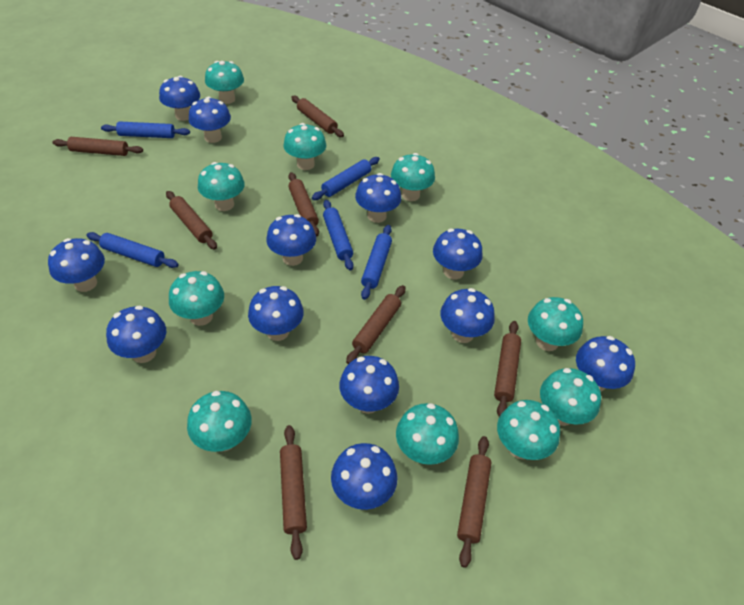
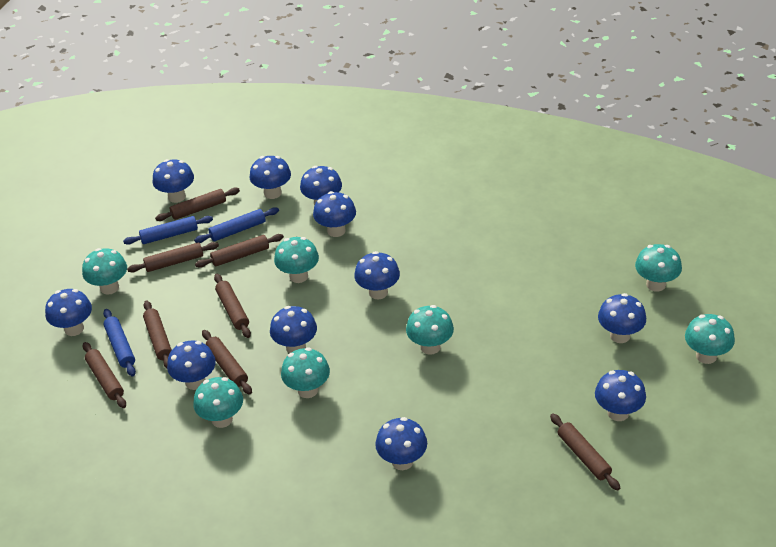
blue mushroom: [48,238,105,292] [106,305,166,363] [159,76,200,121] [189,96,231,143] [248,286,304,341] [266,214,316,266] [331,443,397,510] [339,356,399,414] [355,173,401,223] [433,228,482,279] [440,288,495,343] [576,336,635,392] = 12 -> [45,289,92,336] [153,159,194,203] [167,340,216,390] [249,156,291,199] [270,306,317,353] [300,166,342,206] [313,191,356,237] [354,251,400,299] [375,417,427,470] [595,370,646,421] [598,293,646,343] = 11
blue rolling pin: [86,232,179,268] [101,121,190,138] [312,157,380,200] [323,200,354,271] [361,225,392,300] = 5 -> [103,309,136,377] [123,216,213,245] [194,207,279,243] = 3
turquoise mushroom: [169,271,224,326] [187,391,252,452] [198,162,245,211] [205,61,244,104] [283,123,326,170] [391,153,435,201] [396,403,459,465] [497,400,560,460] [528,297,583,351] [540,368,601,426] = 10 -> [82,248,127,295] [193,377,243,428] [274,237,319,283] [281,347,330,398] [406,305,454,355] [635,244,682,292] [685,314,735,364] = 7

